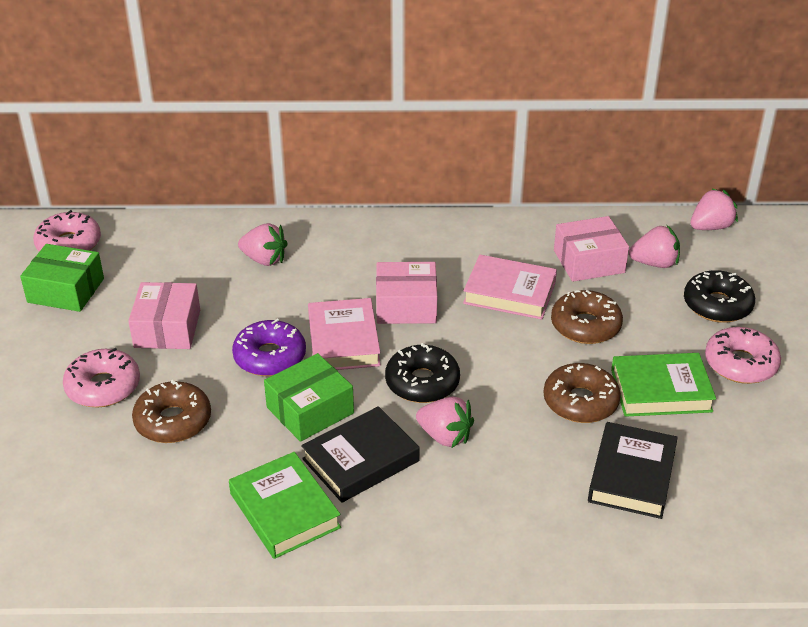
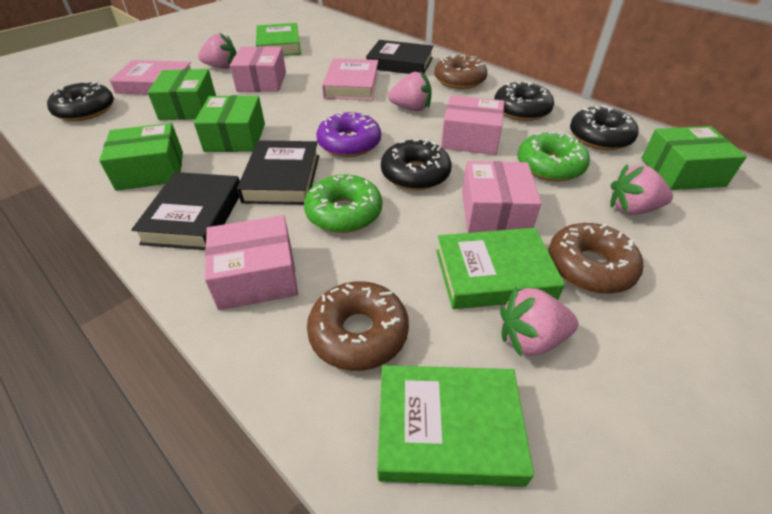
black book: [301,406,420,503] [588,422,678,519] = 2 -> [131,172,240,250] [237,140,319,205] [366,40,434,74] = 3
black donut: [385,343,460,403] [684,270,755,323] = 2 -> [47,82,114,121] [381,139,451,190] [494,80,554,121] [570,105,638,150] = 4
green book: [229,452,341,559] [611,353,716,417] = 2 -> [256,23,301,56] [377,365,534,487] [436,228,565,309] = 3
green box: [20,244,104,312] [264,353,354,442] = 2 -> [99,123,183,191] [148,69,216,120] [194,95,265,152] [641,126,747,190] = 4
green donut: none = 0 -> [304,174,382,233] [517,132,590,182] = 2
pink box: [128,282,200,349] [376,262,437,324] [554,216,629,282] = 3 -> [205,215,298,310] [230,46,286,92] [441,95,504,155] [462,161,541,233] = 4
pink donut: [33,210,101,252] [63,348,140,407] [705,327,781,384] = 3 -> none = 0

